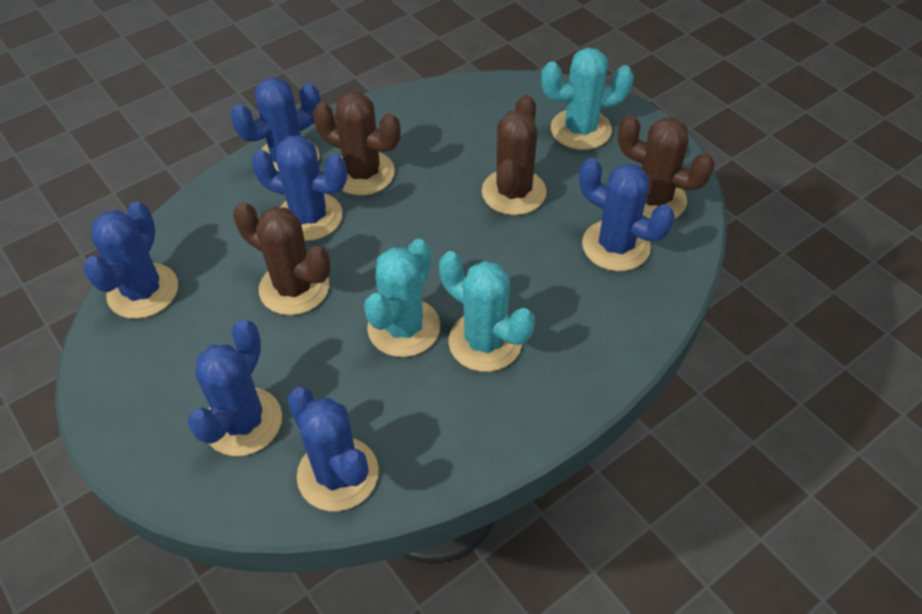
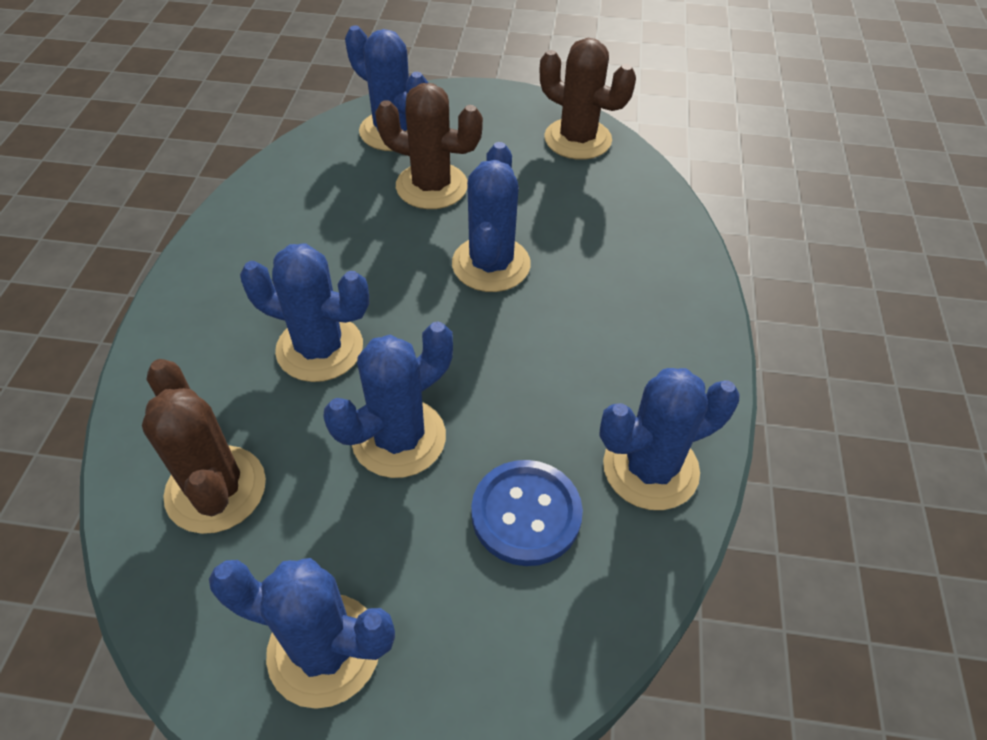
blue button: none = 0 -> [471,460,583,566] = 1
brown cactus: [233,202,330,315] [313,92,401,196] [482,95,547,215] [618,115,715,219] = 4 -> [142,359,266,534] [375,83,483,209] [540,38,636,160] = 3
turquoise cactus: [364,239,440,357] [439,251,535,372] [541,48,634,150] = 3 -> none = 0

